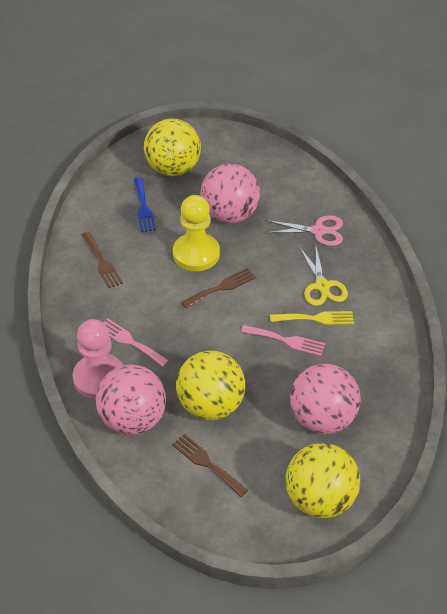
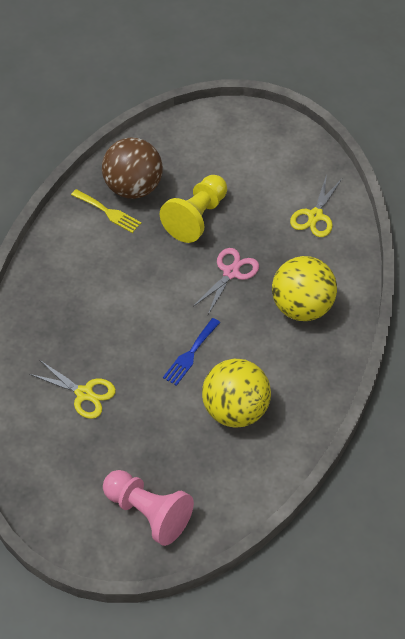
brown ball: none = 0 -> [102,138,163,199] = 1
brown fork: [82,231,123,288] [172,434,248,497] [181,268,256,308] = 3 -> none = 0
pink ball: [96,364,166,435] [200,164,260,223] [290,364,361,434] = 3 -> none = 0
pink fork: [103,319,169,367] [241,325,325,356] = 2 -> none = 0
yellow ball: [144,119,201,176] [176,351,245,420] [286,443,360,518] = 3 -> [202,359,271,428] [272,256,337,321] = 2
yellow scissors: [300,247,348,306] = 1 -> [29,360,116,419] [290,174,342,237] = 2

